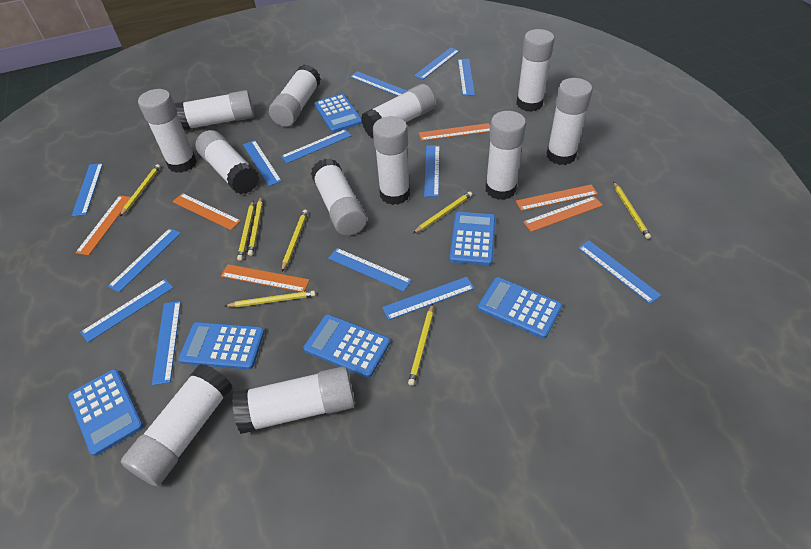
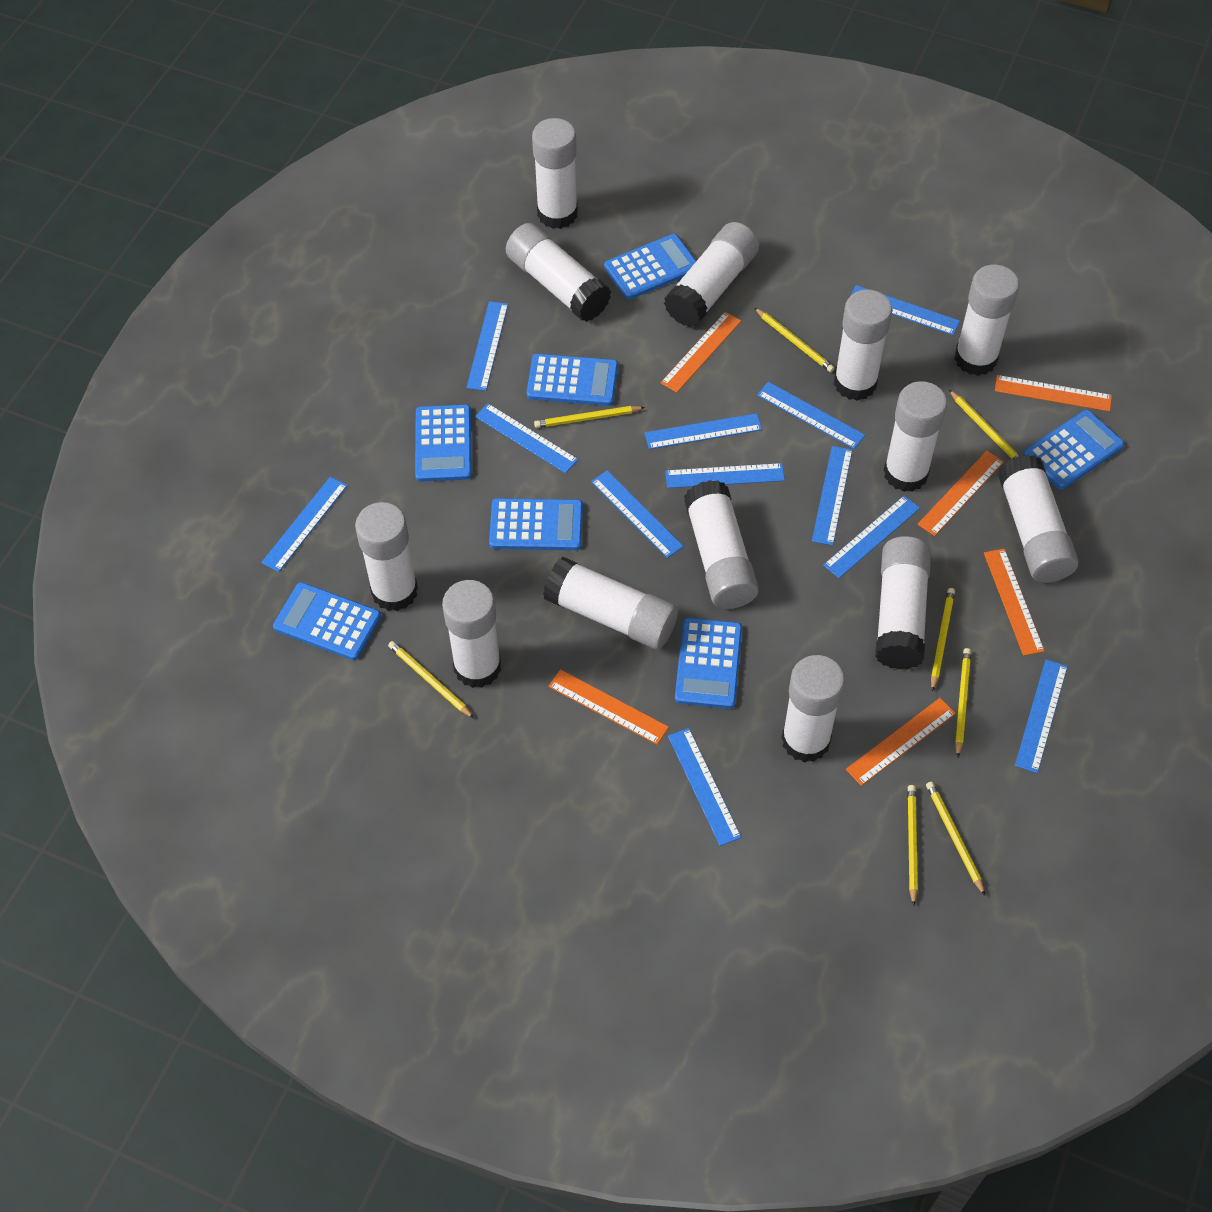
blue calculator: [68,369,143,456] [178,322,265,370] [304,314,390,378] [314,94,362,133] [450,212,495,265] [478,277,562,339] = 6 -> [273,582,381,660] [415,405,472,482] [489,498,583,550] [526,354,618,406] [604,234,696,300] [675,618,742,709] [1023,410,1125,490] = 7
blue ruler: [72,163,103,216] [80,279,173,342] [108,228,181,292] [152,301,181,385] [243,140,282,186] [281,129,352,163] [328,248,412,292] [350,71,407,96] [382,277,474,320] [414,47,459,80] [424,145,440,197] [458,59,475,96] [578,241,661,304] = 13 -> [261,477,347,572] [466,301,508,391] [475,404,578,473] [591,470,684,558] [645,413,762,449] [665,463,785,488] [668,728,741,846] [757,382,865,449] [812,446,853,545] [823,496,920,578] [850,285,960,335] [1015,659,1068,773] = 12
white glue stick: [121,364,233,486] [138,89,197,173] [174,90,254,130] [195,130,259,194] [232,366,355,434] [269,65,321,127] [311,158,367,236] [361,84,435,138] [373,116,410,205] [485,111,526,200] [516,29,554,112] [546,78,593,165] = 12 -> [355,502,418,611] [442,580,501,688] [506,223,611,322] [532,118,578,229] [543,557,678,649] [664,222,759,327] [684,480,759,609] [781,655,845,763] [834,290,892,401] [875,536,931,670] [884,381,947,492] [954,265,1019,376] [998,455,1078,583] = 13

